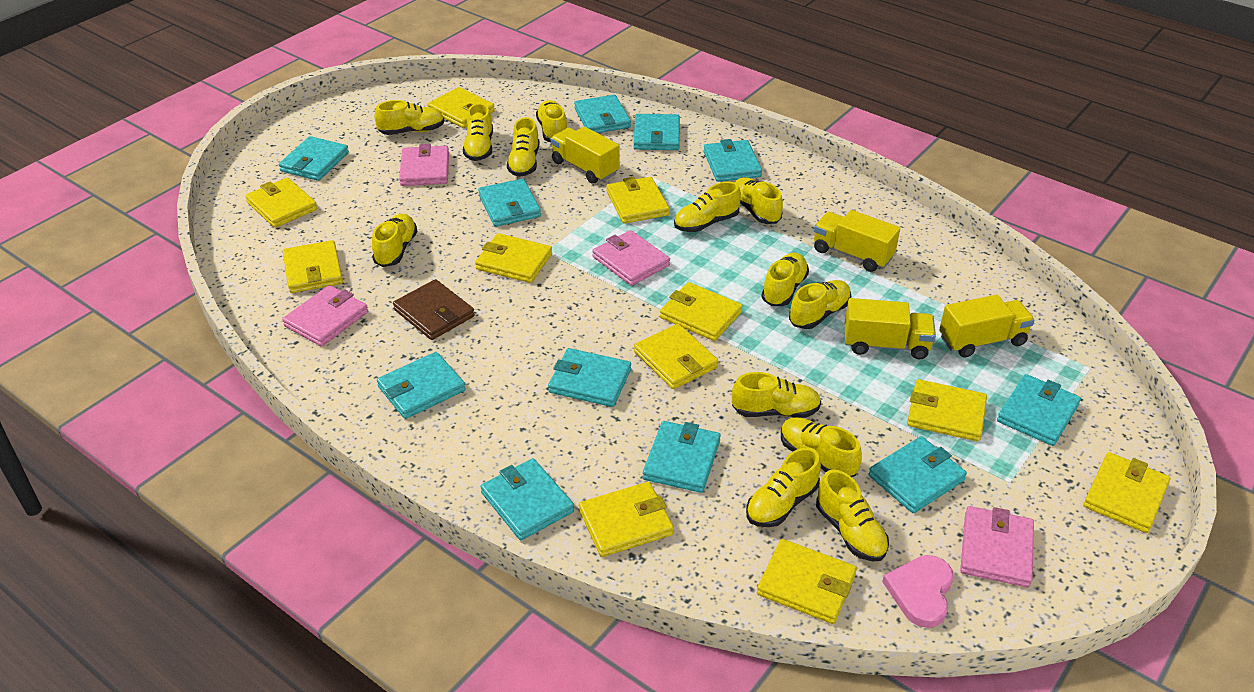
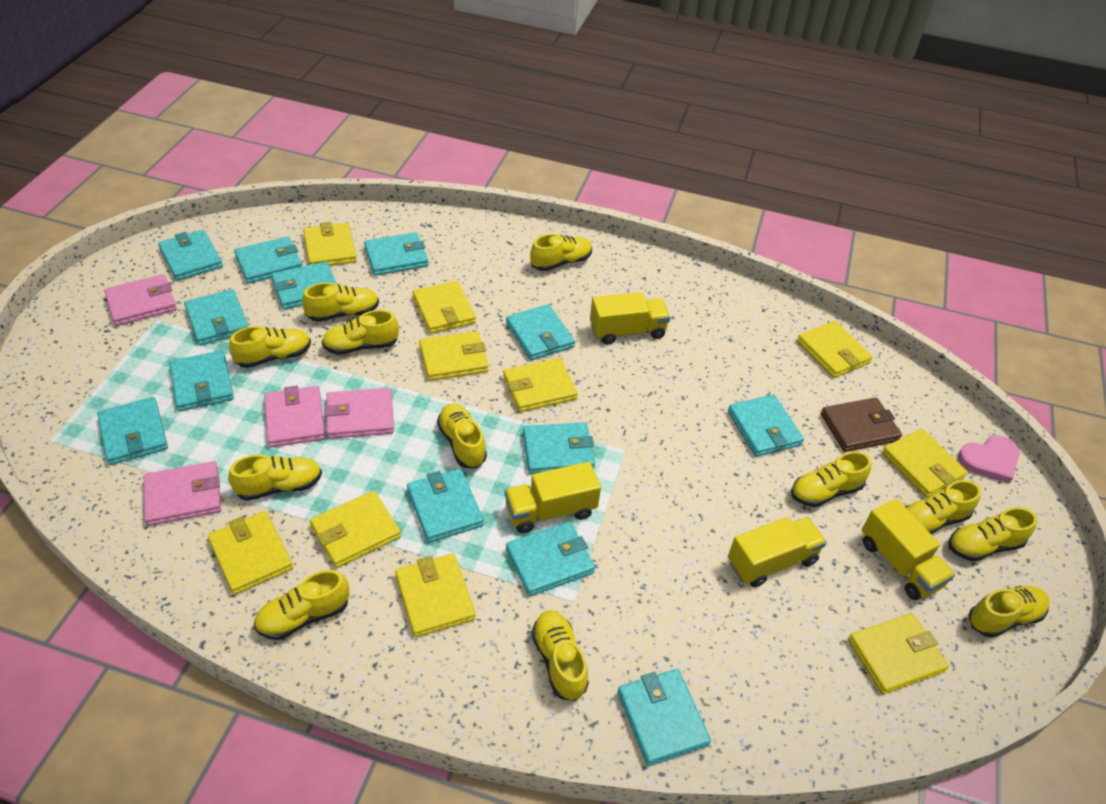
turquoise wallet: [279,136,349,181] [377,352,466,419] [478,179,541,227] [480,458,574,540] [548,348,631,407] [574,95,631,133] [634,114,680,150] [643,421,721,493] [704,139,762,182] [869,436,967,513] [997,374,1081,446] = 11 -> [97,397,168,465] [158,230,223,281] [169,350,234,411] [184,289,248,346] [234,236,302,284] [271,262,337,310] [364,232,428,276] [407,468,484,543] [506,304,575,360] [506,521,595,596] [523,422,595,474] [617,669,711,766] [728,394,804,457] = 13
yellow shoe: [372,214,418,267] [375,100,445,135] [463,103,493,161] [507,117,539,177] [536,100,567,142] [674,182,741,232] [732,372,821,418] [735,177,783,224] [746,447,821,527] [761,253,809,306] [781,417,862,477] [789,280,851,329] [816,469,889,562] = 13 -> [228,455,322,501] [229,326,311,368] [254,570,349,640] [302,283,379,322] [321,310,399,355] [437,403,487,468] [530,234,592,271] [532,610,589,701] [791,451,871,507] [905,480,981,534] [948,507,1037,562] [968,586,1050,638] = 12
yellow wallet: [245,177,317,228] [283,240,343,293] [428,87,495,128] [475,233,552,283] [579,482,674,557] [606,177,669,224] [634,324,718,389] [660,282,743,341] [757,539,857,624] [907,379,987,441] [1084,452,1170,533] = 11 -> [208,511,293,595] [303,222,357,266] [310,491,401,568] [395,553,476,637] [413,281,476,334] [419,331,489,381] [503,358,578,412] [797,321,873,378] [848,613,949,694] [882,429,968,498] = 10

